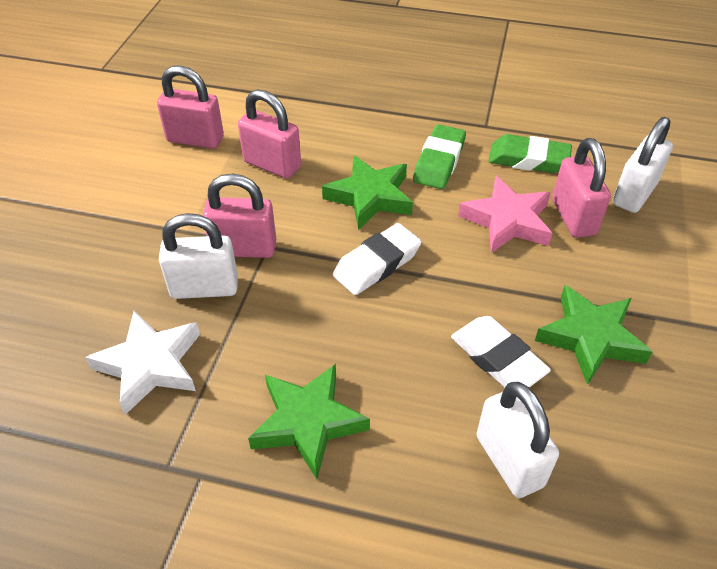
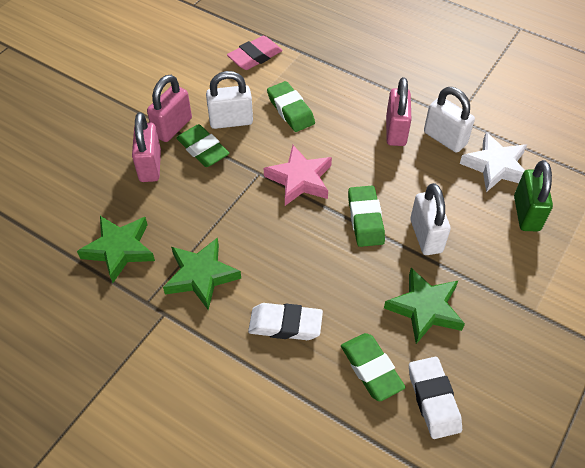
green eraser: [413,124,466,189] [489,134,572,173] = 2 -> [176,124,229,167] [267,81,315,132] [341,333,406,401] [348,186,385,247] = 4
green padlock: none = 0 -> [514,160,553,231] = 1
pink eraser: none = 0 -> [227,36,283,70] = 1
pink padlock: [157,65,224,149] [203,173,276,258] [238,89,301,179] [552,138,611,238] = 4 -> [132,112,161,182] [147,75,192,142] [386,77,412,146] = 3

